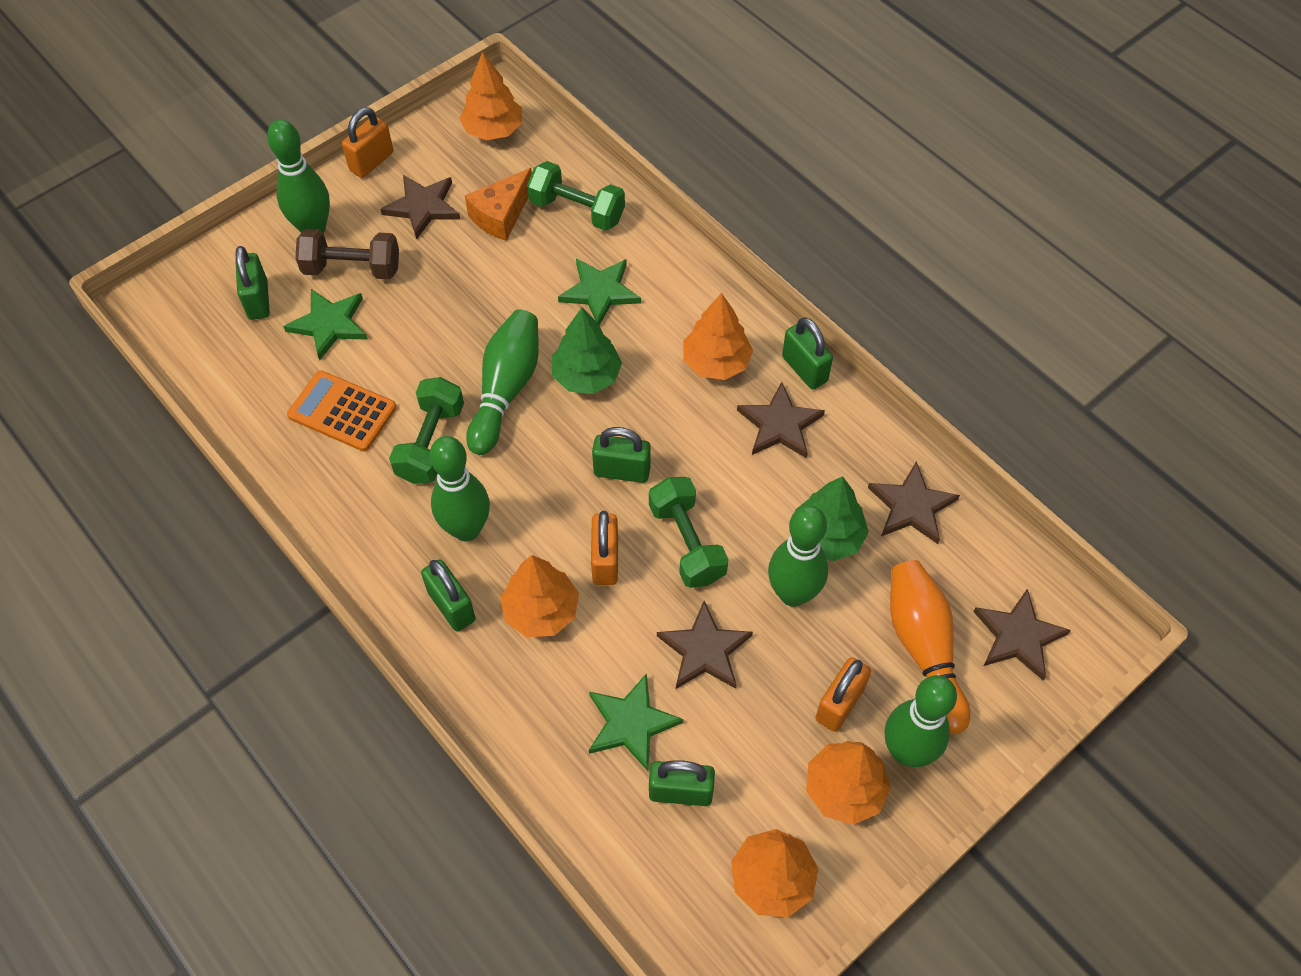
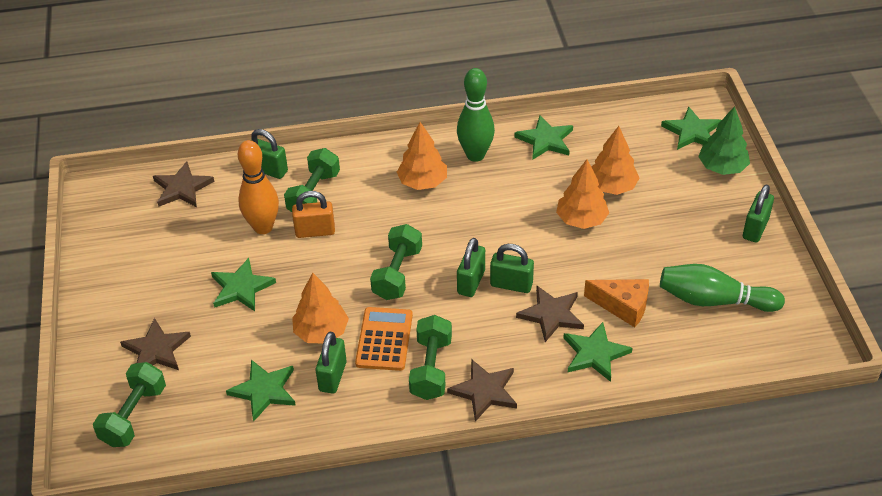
brown dumbbell: [295,229,399,279] = 1 -> none = 0
brown star: [380,175,460,240] [657,601,753,689] [737,382,825,458] [868,461,960,544] [973,588,1071,680] = 5 -> [120,318,191,370] [153,161,214,207] [447,359,517,421] [516,286,584,342] = 4
green bowling pin: [267,120,330,233] [429,436,490,541] [466,309,539,455] [768,505,828,607] [885,675,957,767] = 5 -> [457,68,495,162] [660,264,785,312] = 2
green dumbbell: [389,377,464,484] [527,161,625,231] [649,477,728,588] = 3 -> [93,362,166,447] [284,148,340,212] [370,224,422,300] [409,315,452,400] = 4
green star: [283,289,368,361] [558,259,641,325] [589,673,683,771] = 3 -> [211,258,276,311] [226,360,296,421] [514,115,573,160] [563,322,632,382] [661,107,721,150] = 5
green tree: [552,308,622,394] [795,476,869,561] = 2 -> [698,106,750,175] = 1
orange padlock: [342,107,393,178] [591,511,618,585] [815,657,871,732] = 3 -> [292,191,335,238] = 1
orange tree: [459,52,522,140] [500,555,579,637] [683,293,753,380] [731,829,818,917] [806,741,891,825] = 5 -> [292,273,349,343] [397,122,447,190] [556,159,609,229] [591,126,640,195] = 4

